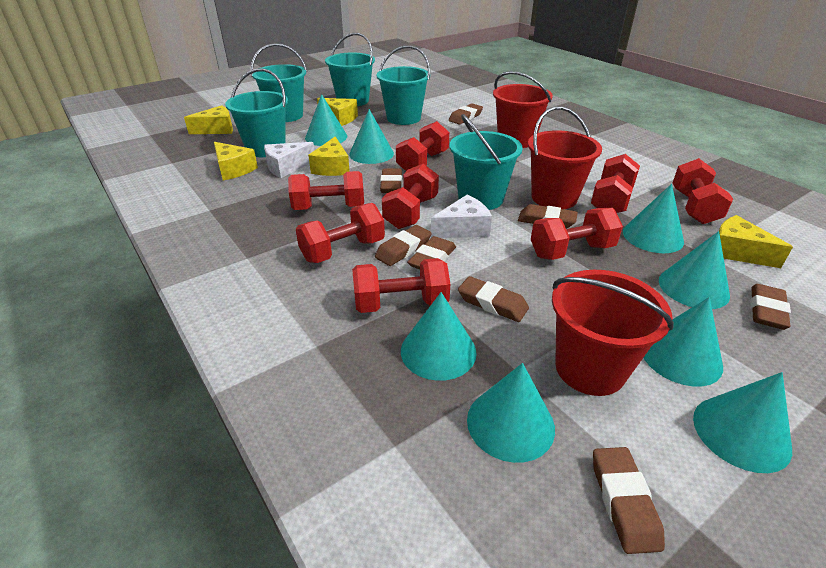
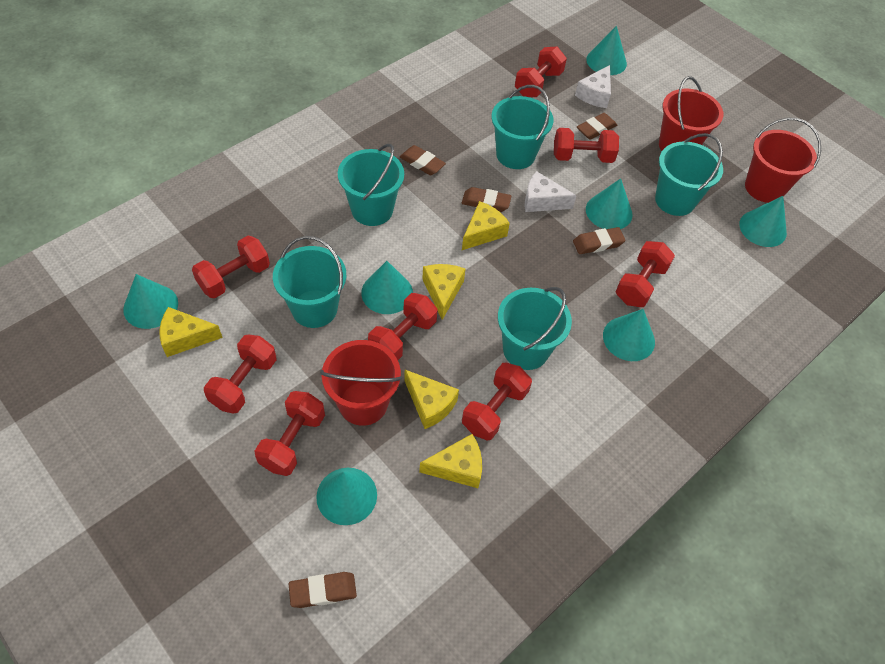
brown eraser: [375,225,432,266] [380,168,402,193] [407,236,456,270] [449,104,483,125] [458,276,529,322] [518,204,578,229] [593,447,665,554] [751,284,791,330] = 8 -> [289,572,357,608] [400,145,446,175] [462,187,511,212] [573,227,626,254] [577,113,617,140] = 5
turquoise cone: [305,94,347,146] [349,109,394,164] [401,292,477,381] [467,363,555,463] [623,184,684,253] [644,297,723,386] [659,231,730,309] [693,372,792,473] = 8 -> [123,274,178,329] [316,468,377,525] [361,261,413,314] [586,26,627,75] [586,178,633,229] [603,309,655,361] [739,196,787,247] = 7

